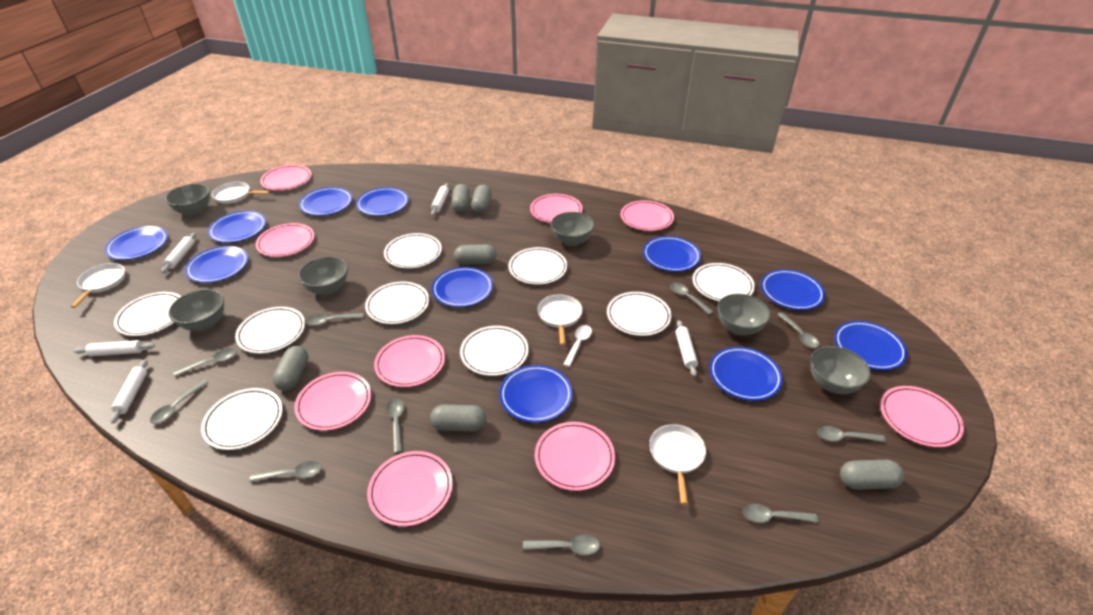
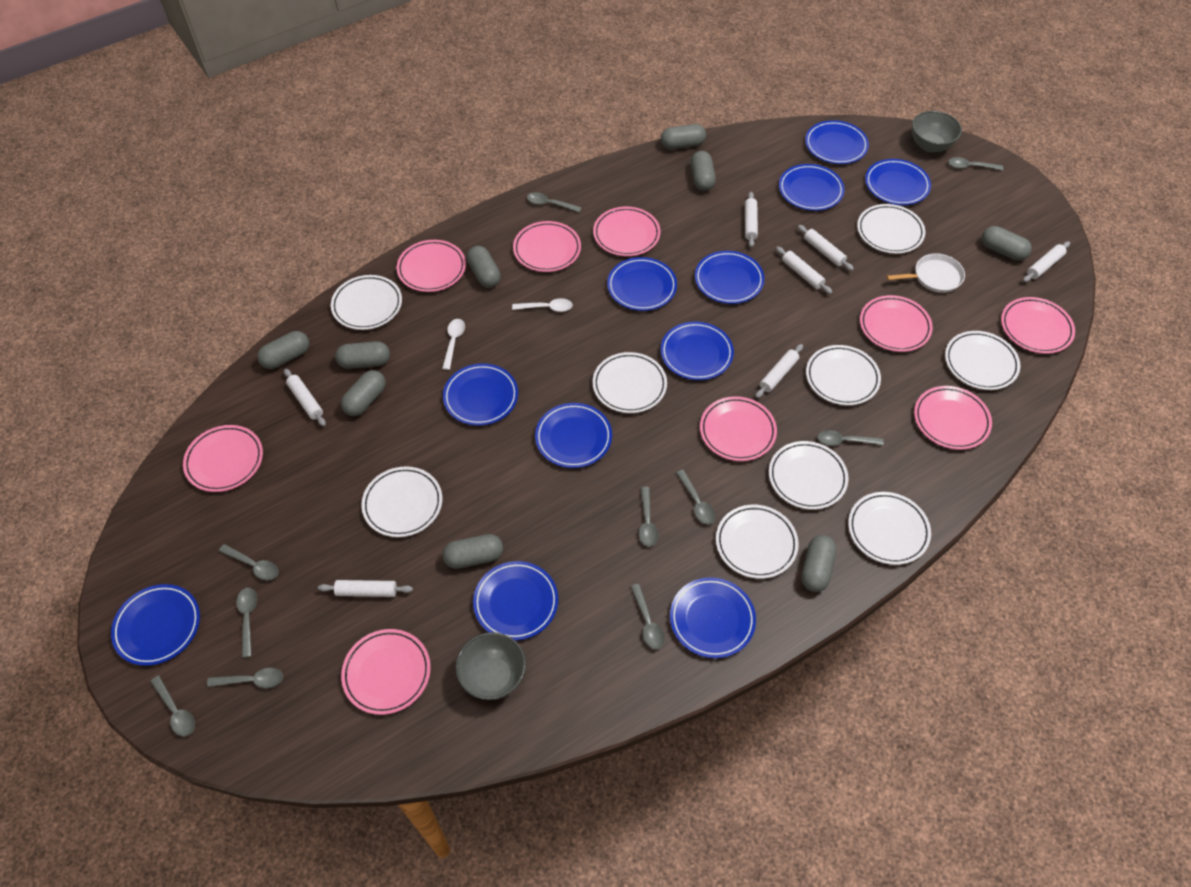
grey bowl: [165,184,210,216] [168,289,224,331] [298,257,348,295] [551,212,594,246] [717,294,771,335] [811,346,871,394] = 6 -> [455,632,526,700] [912,111,962,153] = 2
grey capsule: [272,346,309,391] [430,404,486,432] [451,184,470,213] [454,244,497,265] [471,185,492,213] [840,460,904,490] = 6 -> [257,331,309,369] [335,341,390,369] [341,370,386,416] [443,534,503,569] [467,246,501,288] [661,124,706,149] [691,151,716,191] [801,535,837,592] [982,226,1032,261] = 9
white pan: [70,263,125,308] [212,182,270,204] [537,294,582,346] [649,424,706,505] = 4 -> [887,253,965,293] = 1
white rolling pin: [74,340,155,356] [110,359,148,423] [161,233,196,273] [431,183,449,216] [675,320,698,377] = 5 -> [284,369,326,426] [318,580,413,597] [745,192,758,247] [755,344,803,398] [776,246,832,294] [798,225,854,271] [1023,241,1070,282] = 7
white spoon: [563,325,592,367] = 1 -> [442,319,465,370] [512,298,573,312] = 2

